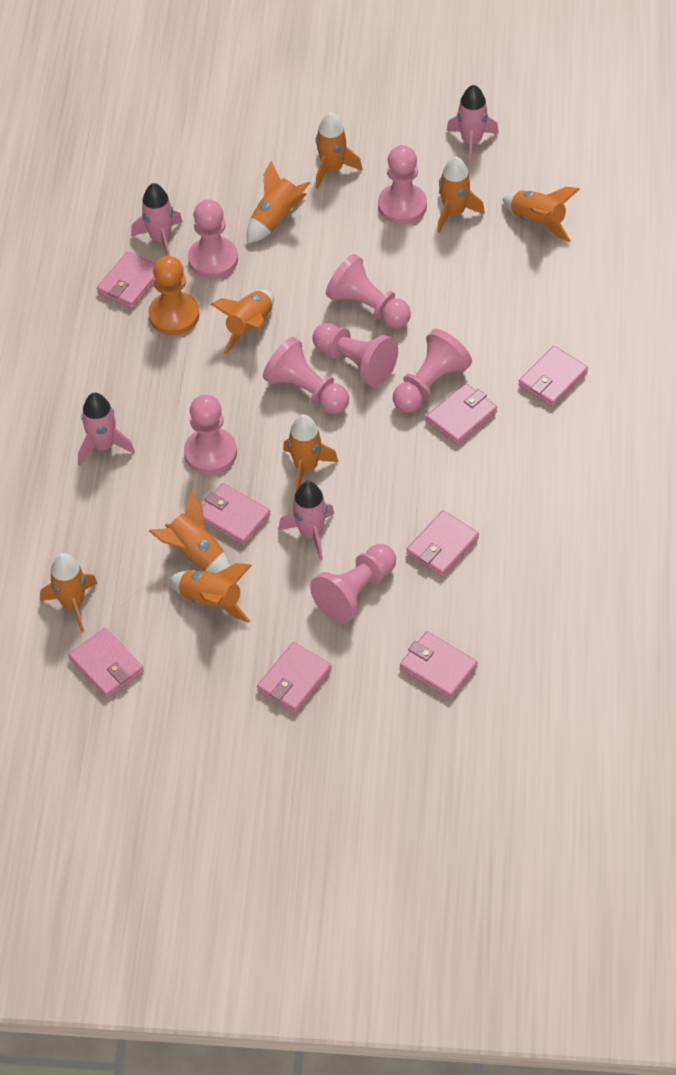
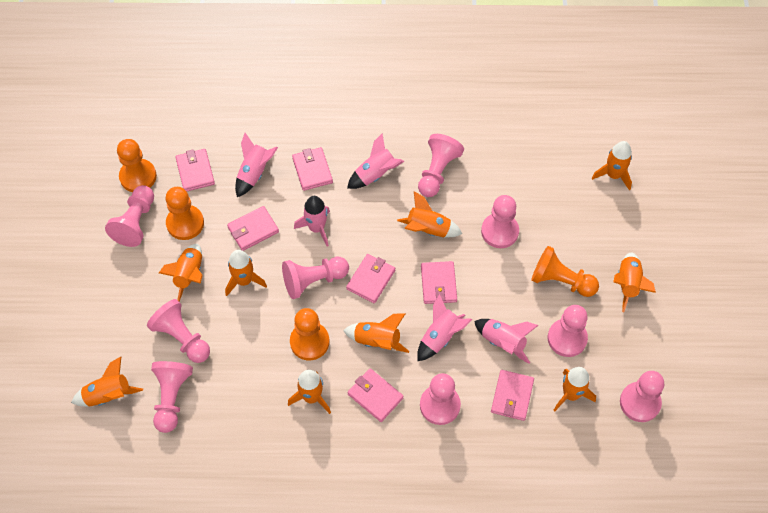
orange pawn: [148,256,199,335] = 1 -> [117,139,157,192] [166,187,204,240] [290,308,330,360] [531,246,599,297] = 4
pink pawn: [184,395,237,475] [188,200,238,279] [263,337,349,414] [310,544,396,624] [312,323,398,387] [326,254,411,328] [378,145,427,224] [393,329,472,413] = 8 -> [105,185,154,247] [147,299,210,363] [151,361,193,433] [282,257,349,299] [418,134,464,197] [420,373,461,425] [481,195,519,248] [548,305,588,357] [620,371,664,422] = 9
pink rocket: [78,393,135,465] [131,183,183,256] [278,481,334,560] [446,85,499,164] = 4 -> [235,133,278,197] [294,196,330,247] [347,133,404,189] [417,294,472,361] [474,319,539,364] = 5
pink wallet: [68,628,144,698] [97,251,155,309] [202,483,271,546] [257,642,332,713] [400,631,478,699] [406,510,479,577] [426,383,497,445] [518,346,588,407] = 8 -> [175,149,215,191] [227,206,279,251] [292,147,333,191] [346,254,395,303] [348,368,404,422] [421,261,457,304] [491,370,534,421] = 7

